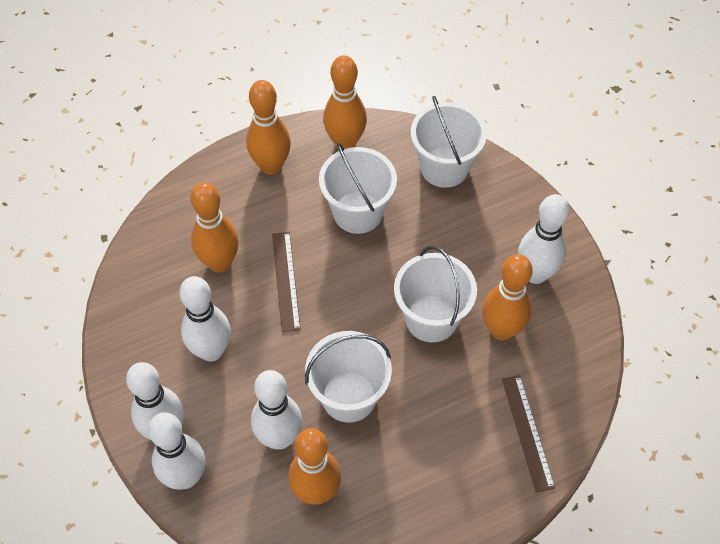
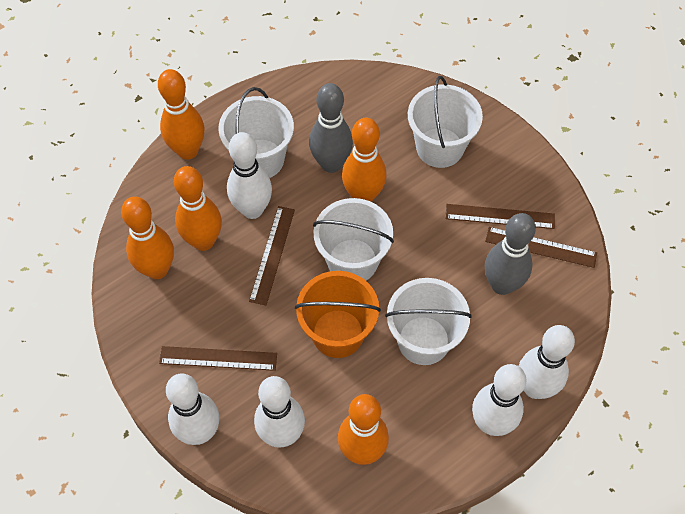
brown ruler: [272,232,301,332] [502,375,555,493] = 2 -> [159,346,277,371] [249,206,295,305] [445,204,555,229] [485,227,597,268] = 4
grey bowling pin: none = 0 -> [309,83,353,173] [485,213,536,295] = 2
orange bucket: none = 0 -> [295,271,381,358] = 1

